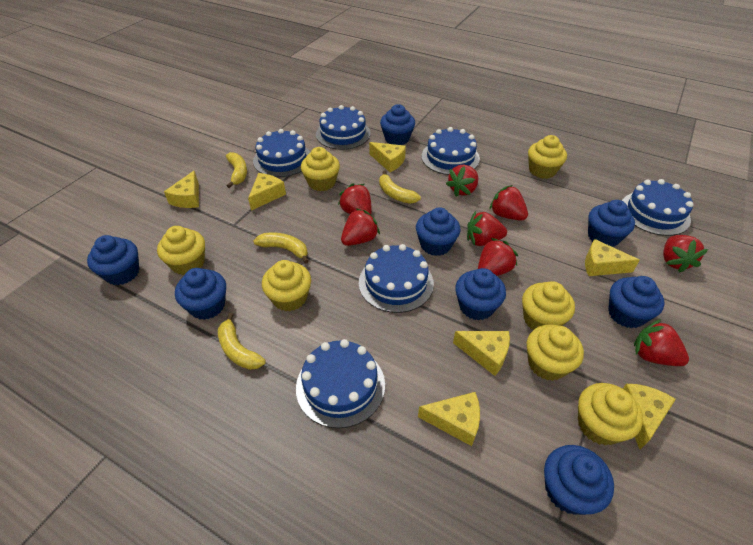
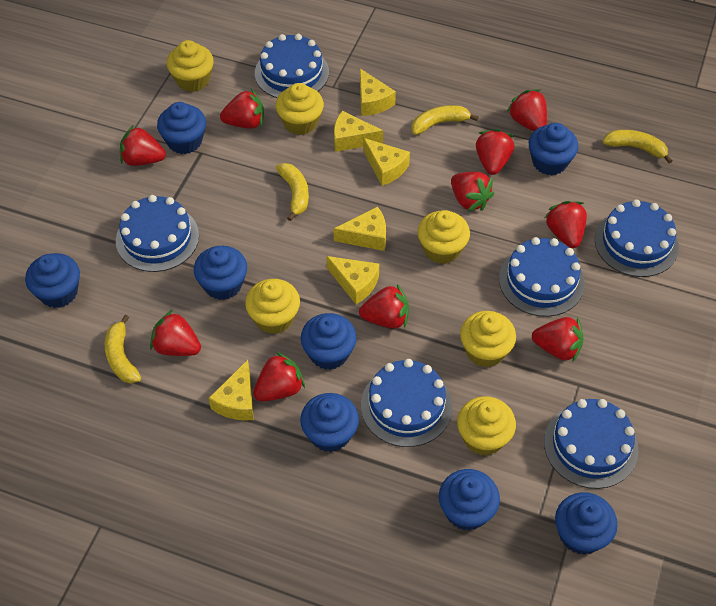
red strawberry: [338,183,371,214] [341,208,380,246] [446,165,478,197] [467,211,507,246] [478,238,518,276] [489,185,528,221] [634,319,689,366] [663,235,708,273] = 8 -> [120,125,166,166] [150,310,201,356] [220,89,264,129] [253,352,305,401] [359,284,409,329] [451,172,494,212] [476,129,514,175] [507,89,547,131] [532,317,584,363] [545,201,587,248] = 10
yellow cheese: [164,171,199,208] [248,173,286,211] [369,142,406,172] [418,392,480,446] [453,331,510,376] [585,239,640,276] [623,384,676,450] = 7 -> [209,360,254,421] [326,256,379,305] [333,206,386,251] [334,111,383,152] [360,69,396,116] [363,138,410,186] = 6
yellow cupcake: [157,226,205,275] [262,260,311,311] [301,147,340,191] [522,281,575,330] [527,324,584,381] [528,135,567,179] [578,383,643,445] = 7 -> [167,40,214,92] [245,279,300,334] [276,83,324,135] [418,210,470,264] [457,396,516,456] [460,311,516,367] = 6

